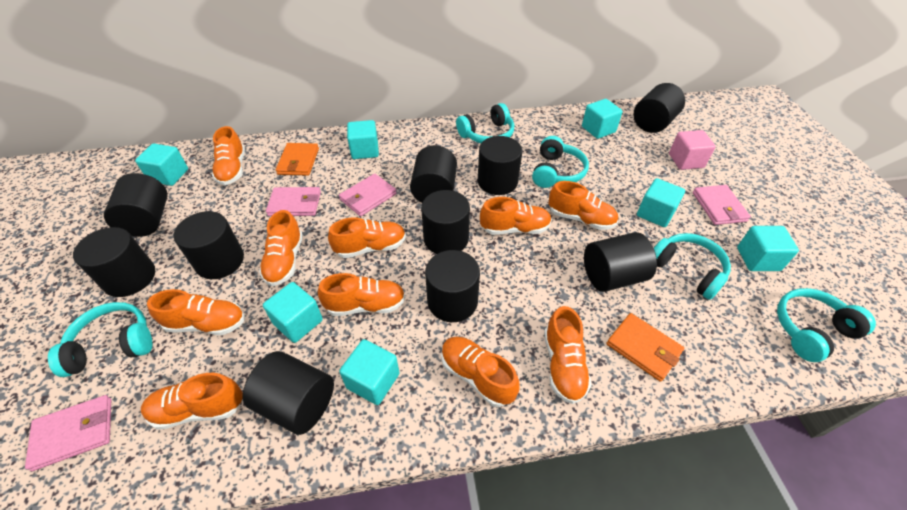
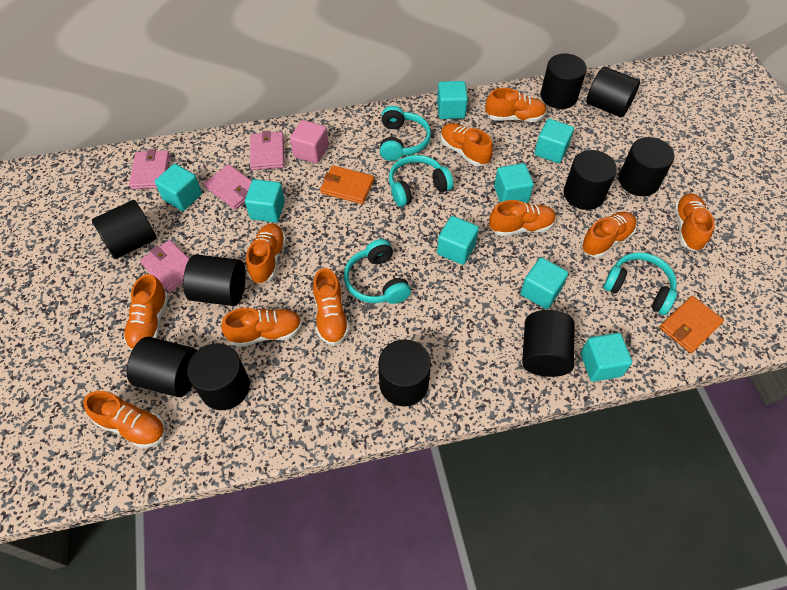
turquoise cube: [135,143,188,186] [263,282,323,343] [339,339,400,405] [347,120,379,159] [582,99,623,139] [637,178,685,227] [737,226,799,271] = 7 -> [155,164,202,211] [245,179,285,223] [437,81,468,119] [437,216,479,265] [494,163,534,203] [521,257,568,309] [534,119,574,163] [581,333,632,382] = 8
turquoise headphones: [48,302,152,377] [456,103,514,143] [532,136,589,188] [654,233,731,300] [777,288,876,362] = 5 -> [344,239,411,304] [380,106,431,161] [389,155,453,207] [603,252,677,315] = 4

